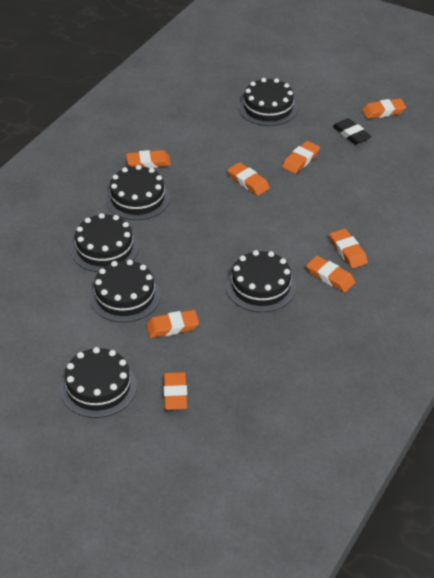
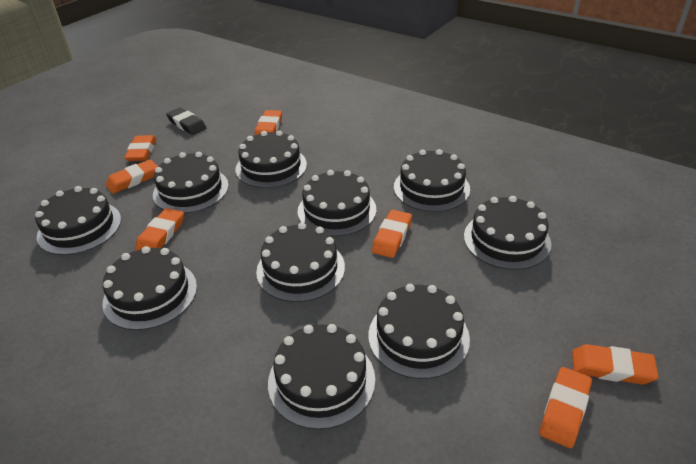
black cake: [60,347,137,418] [71,213,139,272] [90,259,160,322] [106,165,170,220] [226,250,296,312] [239,78,298,126] = 6 -> [35,186,121,255] [102,246,197,330] [153,152,229,213] [236,131,307,188] [256,223,345,302] [268,324,375,430] [298,170,376,236] [369,284,470,379] [394,149,470,212] [464,196,551,270] = 10
orange eraser: [126,150,171,168] [146,310,199,338] [164,372,187,410] [228,162,270,196] [282,141,320,174] [306,256,355,292] [330,229,368,269] [362,98,406,119] = 8 -> [105,159,158,194] [124,135,156,161] [135,208,184,251] [254,110,282,135] [372,210,412,258] [539,367,592,448] [572,344,659,384] = 7

